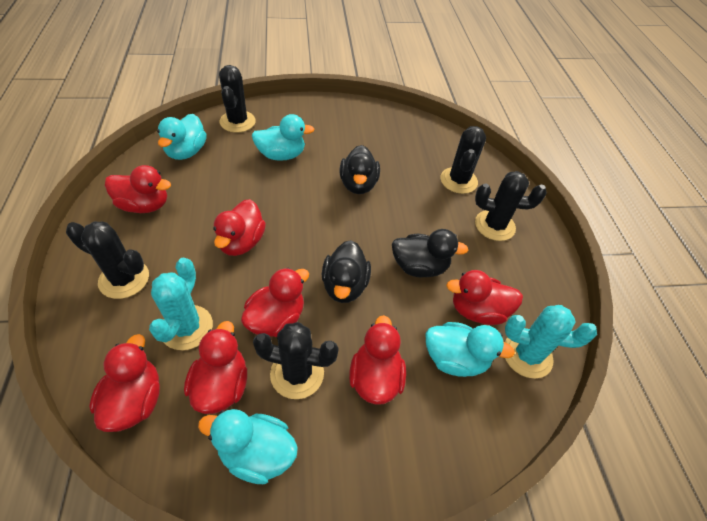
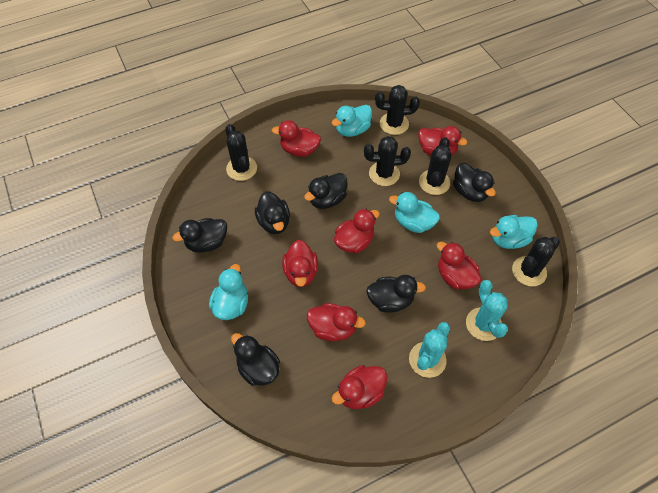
black duck: [322,240,371,303] [340,145,380,194] [392,229,469,277] = 3 -> [172,218,227,253] [231,333,280,386] [255,191,290,234] [304,173,347,209] [366,275,426,313] [453,163,496,202] = 6

